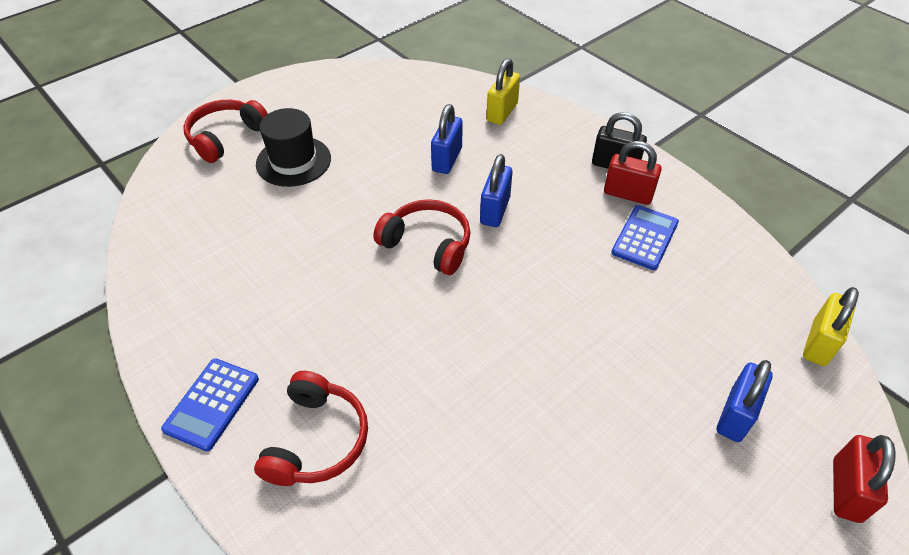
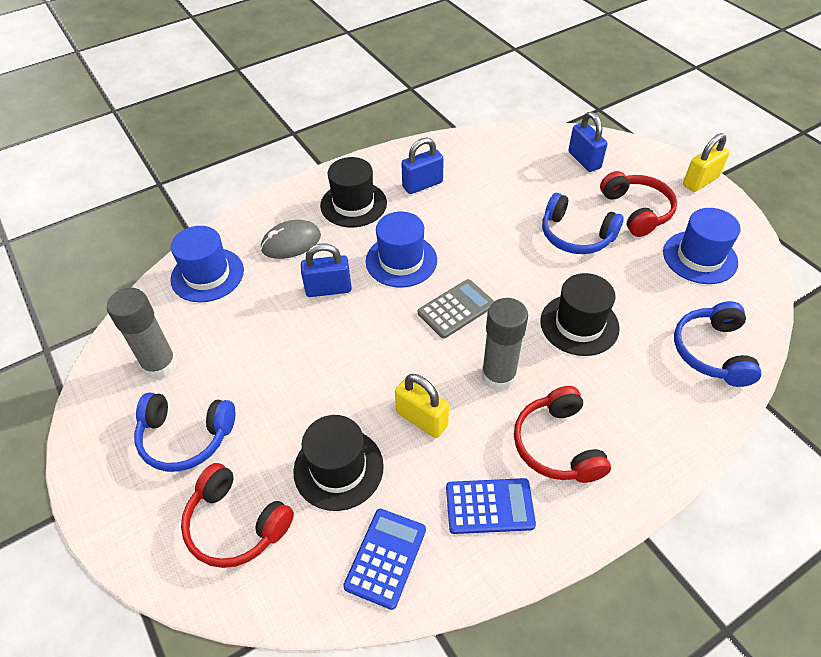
black hat: [256,108,331,187] = 1 -> [293,415,384,511] [320,157,387,227] [540,273,620,356] = 3
black padlock: [592,112,647,169] = 1 -> none = 0
blue hat: none = 0 -> [170,226,244,303] [366,212,437,287] [663,208,741,284] = 3
blue headphones: none = 0 -> [134,392,235,472] [542,193,624,254] [674,301,761,387] = 3
grey calculator: none = 0 -> [418,279,495,339] = 1
grey glue stick: none = 0 -> [107,288,178,380] [482,298,528,391] = 2
grey mouse: none = 0 -> [261,220,321,259] = 1
red padlock: [604,141,662,205] [833,435,896,523] = 2 -> none = 0

